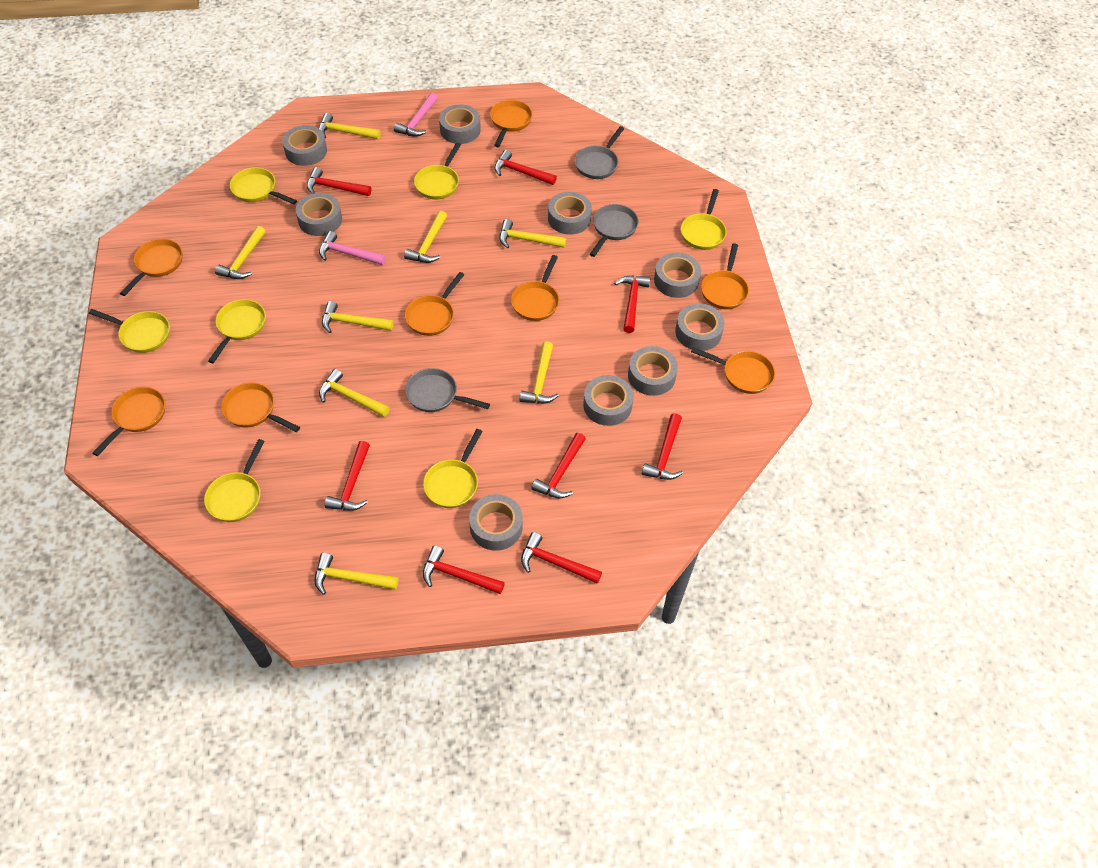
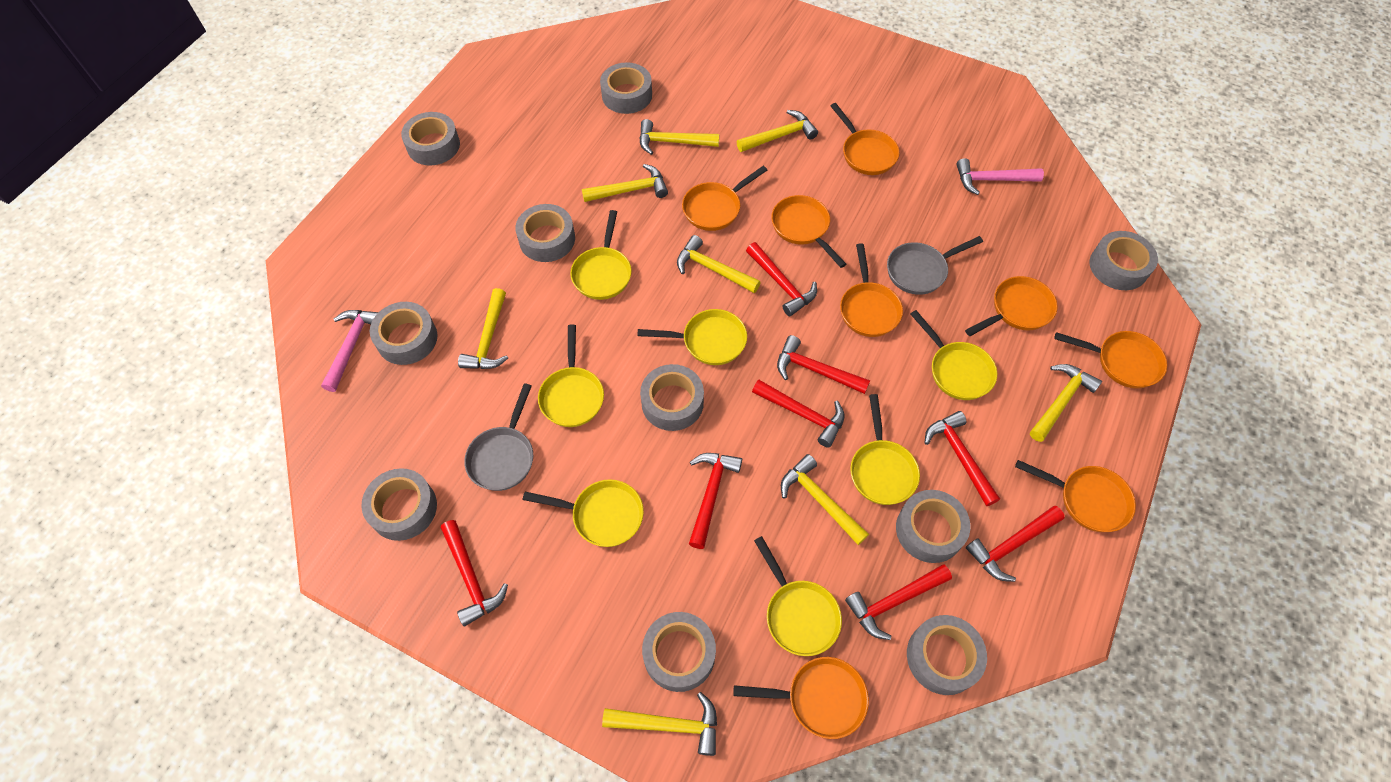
grey pan: [405,368,490,412] [575,126,624,179] [590,204,639,257] = 3 -> [464,383,533,491] [887,236,983,295] = 2
grey tape: [282,125,327,166] [296,193,342,236] [439,104,481,144] [469,494,523,551] [548,192,592,235] [583,375,634,426] [628,346,678,396] [654,253,701,298] [675,303,724,351] = 9 -> [361,468,437,541] [370,302,437,365] [401,112,460,165] [515,204,575,262] [600,63,652,114] [640,364,704,431] [642,612,716,692] [896,490,970,563] [907,615,987,695] [1089,231,1158,290] = 10

